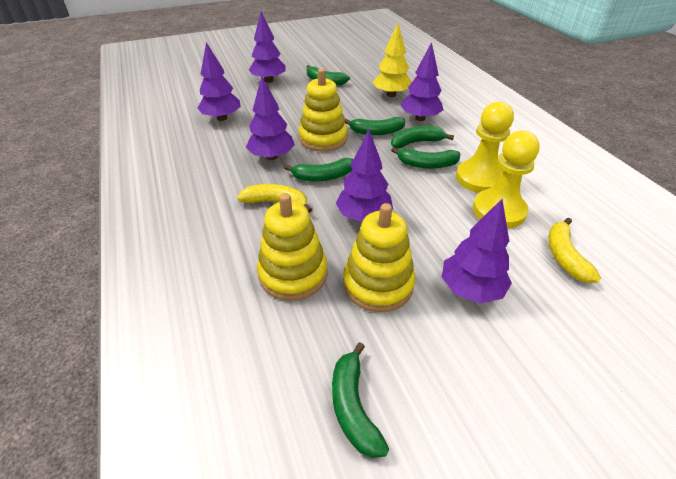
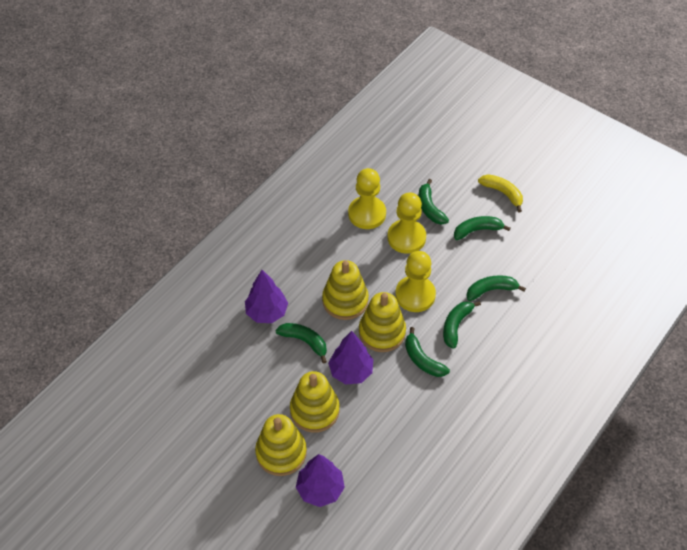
purple tree: [197,42,241,121] [246,76,295,160] [249,12,286,83] [335,129,393,222] [400,42,444,121] [442,199,512,303] = 6 -> [245,270,288,323] [296,454,345,507] [328,331,373,385] = 3
yellow banana: [237,184,312,213] [548,218,601,283] = 2 -> [478,174,523,212] = 1
yellow pawn: [456,102,514,193] [473,131,540,228] = 2 -> [348,168,386,229] [388,193,426,254] [395,251,436,312] = 3
yellow stacking toy: [257,193,328,301] [299,69,347,152] [343,203,415,312] = 3 -> [255,414,307,476] [290,371,340,433] [322,260,369,320] [359,292,406,352] = 4
yellow tree: [373,23,411,97] = 1 -> none = 0

